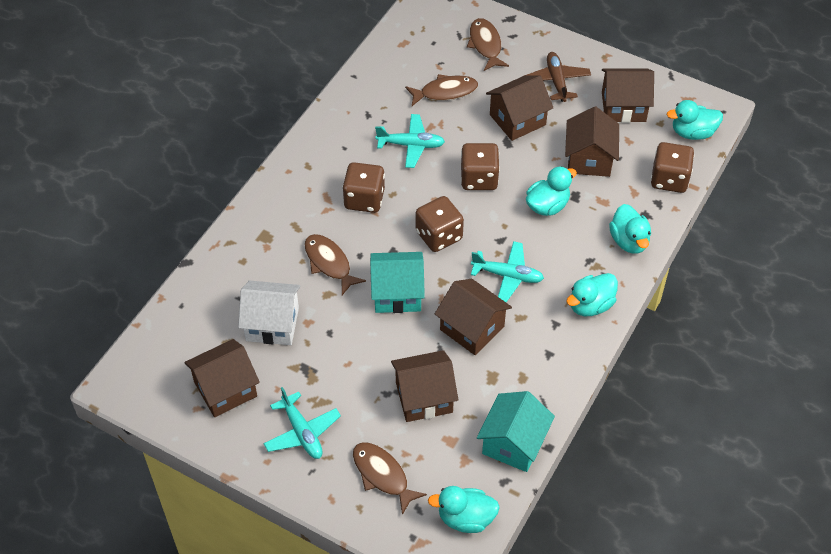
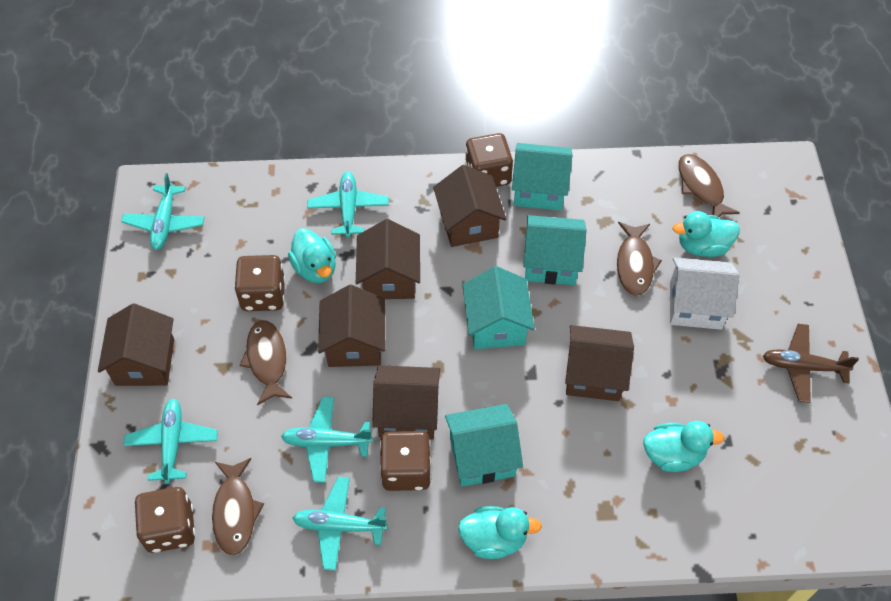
turquoise duck: [428,486,500,533] [526,166,577,216] [566,273,618,316] [609,204,651,254] [667,100,723,140] = 5 -> [288,228,336,283] [458,506,542,559] [643,421,724,472] [673,211,740,257] = 4
turquoise house: [370,252,425,313] [477,391,555,472] = 2 -> [445,404,523,487] [462,266,535,349] [512,143,572,211] [523,215,586,285] = 4
turquoise plane: [263,387,341,459] [375,114,445,168] [471,241,544,302] = 3 -> [121,173,204,250] [124,399,218,484] [281,397,373,483] [293,477,388,571] [307,172,389,238] = 5

